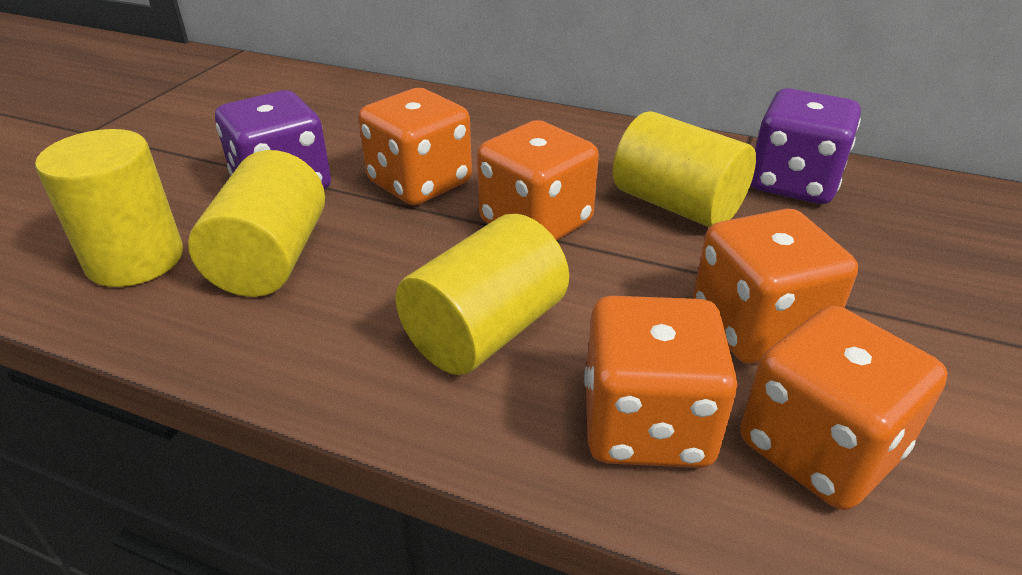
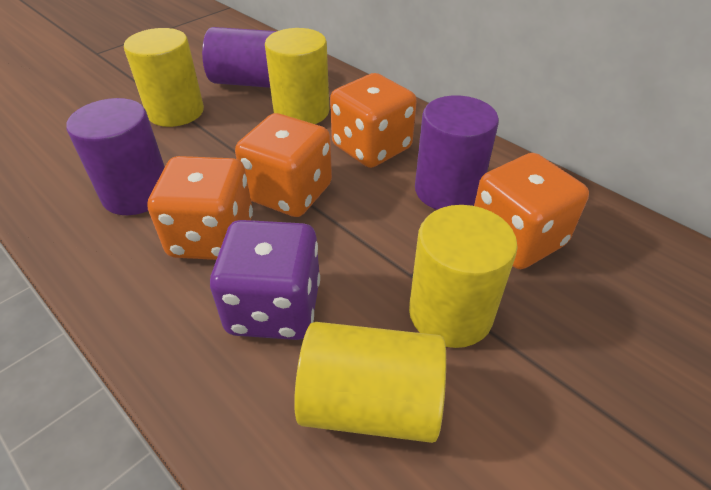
orange dice: [358,88,472,205] [477,120,599,241] [584,296,737,468] [693,209,858,364] [740,305,948,510] = 5 -> [147,156,253,260] [235,113,332,217] [330,73,417,168] [474,153,589,269] = 4
purple cylinder: none = 0 -> [66,98,165,215] [202,27,277,88] [415,96,499,210] = 3
purple dice: [215,90,331,189] [751,88,861,204] = 2 -> [210,220,320,340] = 1

